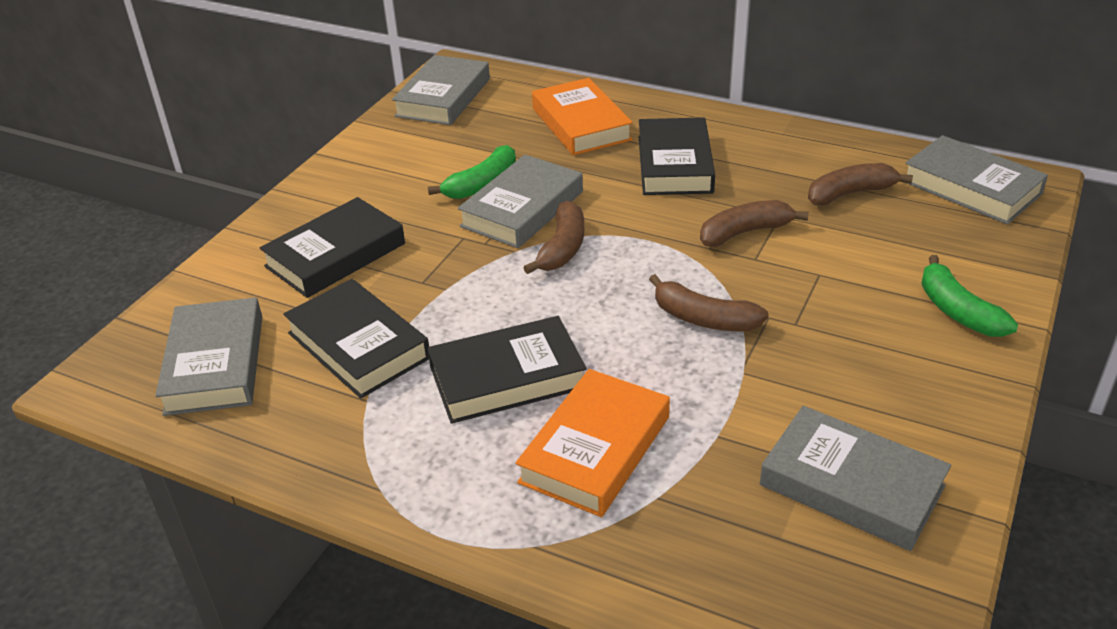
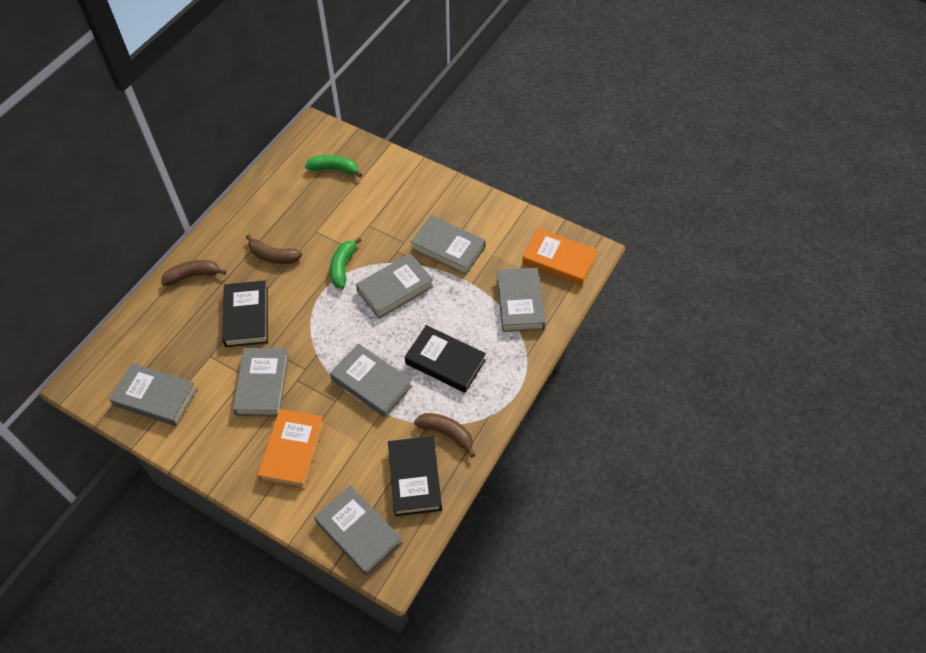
black book: [260,197,405,298] [283,279,429,399] [427,316,587,424] [639,117,715,195] = 4 -> [222,280,268,347] [388,436,442,516] [405,325,486,393] = 3
brown banana: [523,201,584,274] [649,274,768,331] [700,200,809,247] [808,163,913,206] = 4 -> [161,260,226,286] [246,234,302,264] [414,413,475,457] = 3
grey book: [155,297,262,416] [392,55,490,125] [458,155,583,248] [760,406,951,551] [905,135,1048,224] = 5 -> [109,363,197,426] [233,348,289,417] [314,485,402,576] [330,343,412,417] [356,253,434,319] [411,215,486,275] [497,268,545,332] = 7

